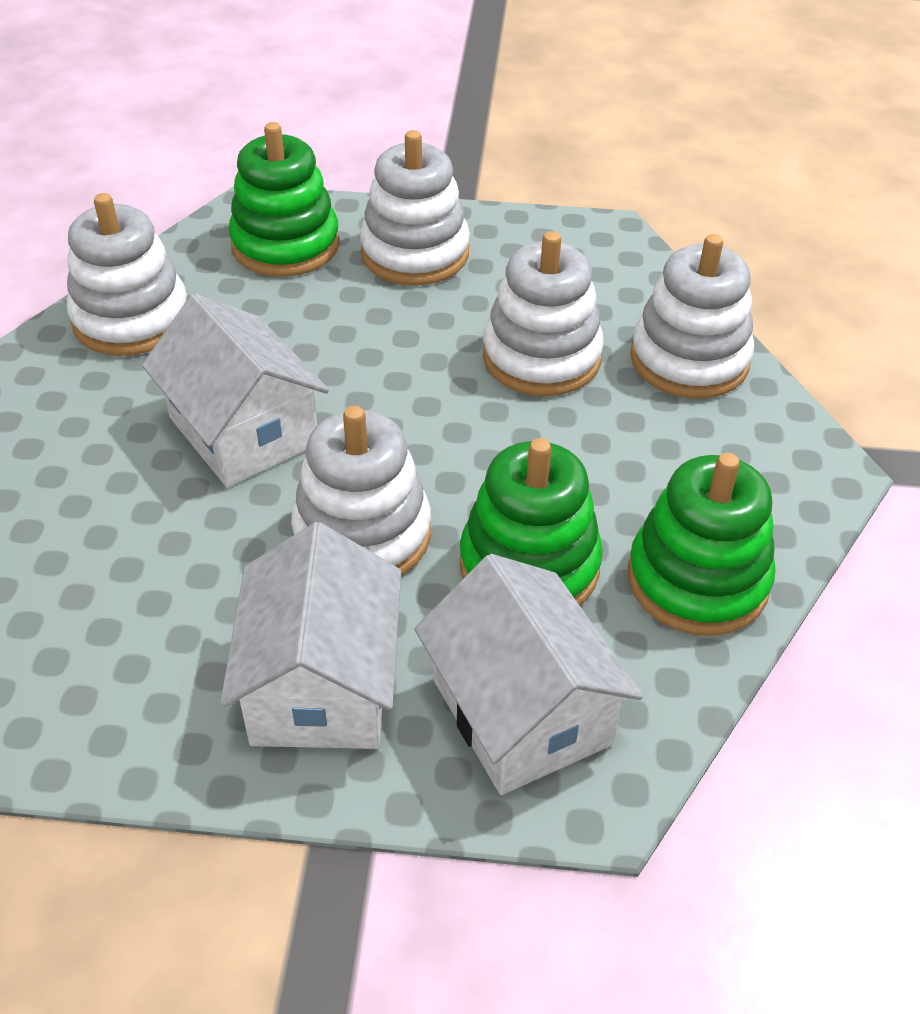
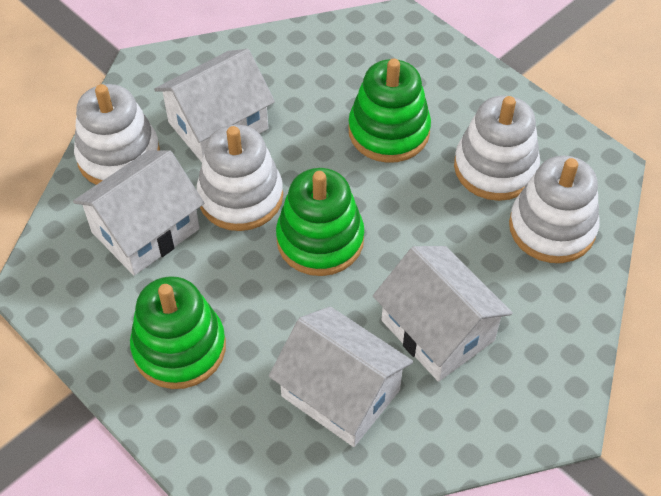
white house: [142,293,329,488] [220,522,401,749] [414,554,643,795] = 3 -> [73,150,204,276] [154,49,275,162] [269,306,413,447] [373,246,513,382] = 4
white stacking toy: [67,193,187,356] [291,406,431,576] [360,130,470,285] [483,231,604,396] [630,234,754,399] = 5 -> [74,84,160,185] [197,125,283,231] [454,96,540,201] [509,156,599,263] = 4

